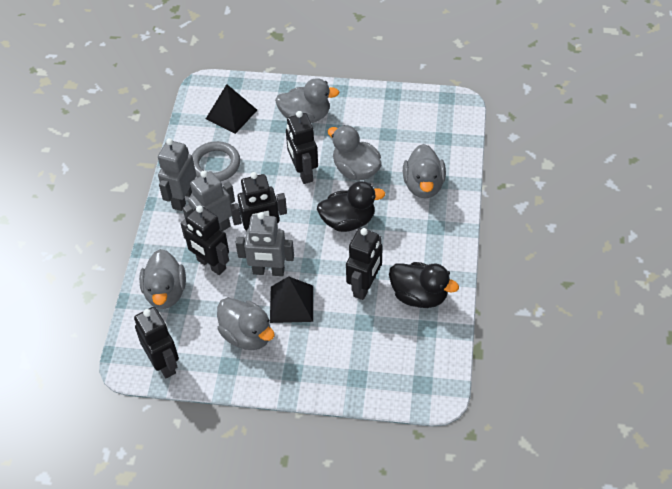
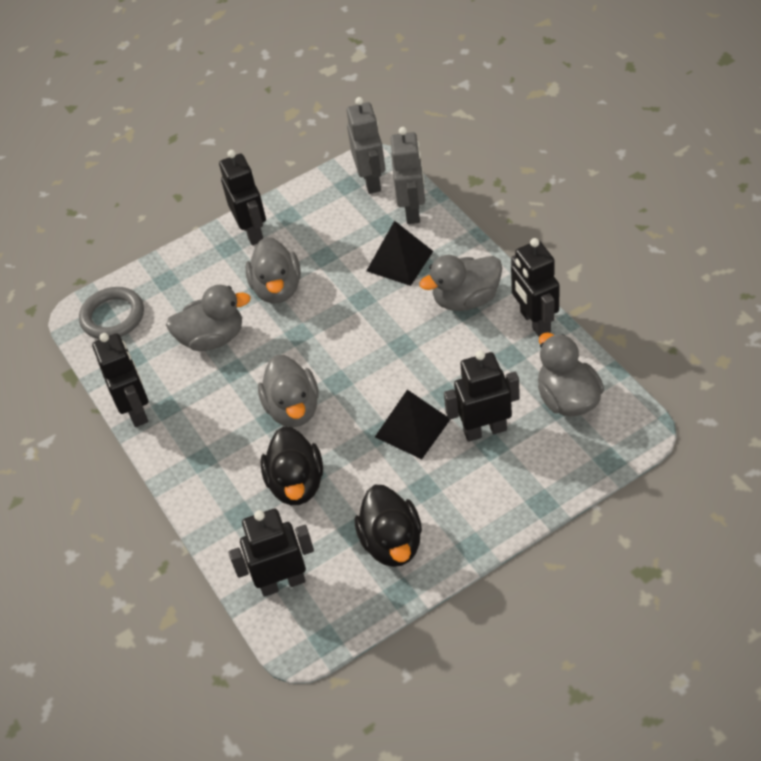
grey robot: [158,138,196,211] [183,171,235,231] [236,212,294,276] = 3 -> [347,97,385,194] [390,127,425,224] = 2

